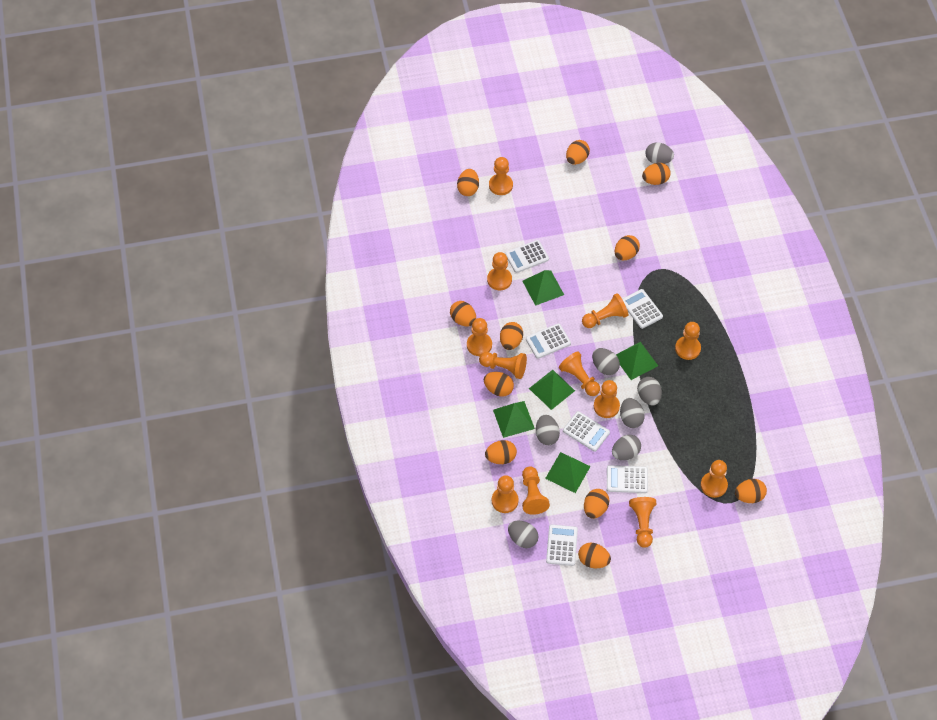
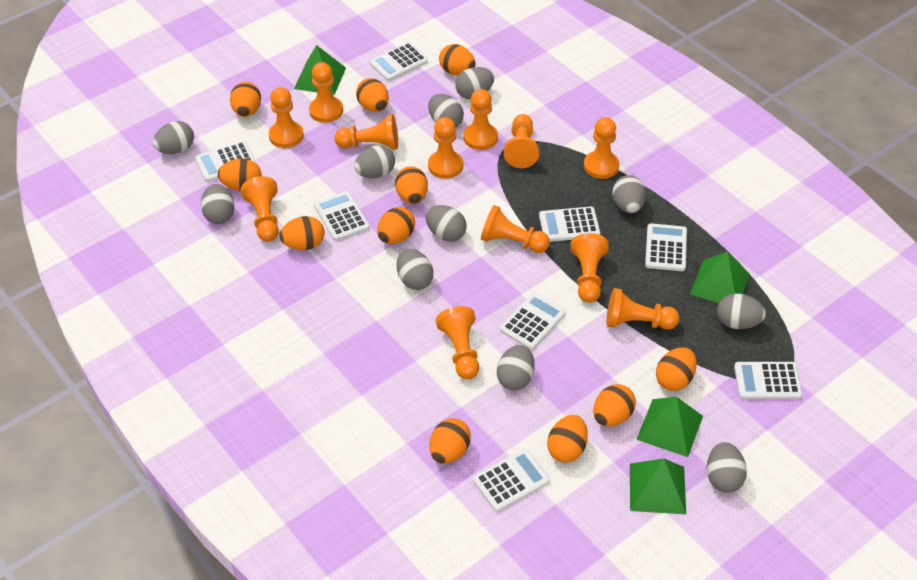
green pyramid: [493,401,535,438] [522,270,564,306] [529,370,575,410] [545,452,591,493] [616,342,658,380] = 5 -> [294,45,346,95] [630,458,686,514] [636,397,703,457] [690,251,750,303] = 4
grey egg: [508,521,538,548] [536,415,560,445] [592,348,620,375] [612,435,641,460] [620,398,645,428] [637,377,662,406] [645,142,674,164] = 7 -> [153,121,194,154] [201,184,235,224] [354,145,395,178] [397,249,433,290] [425,205,467,242] [428,94,464,127] [455,67,494,99] [497,345,535,391] [612,175,646,213] [707,442,747,493] [717,293,766,329] = 11
white calculator: [505,240,549,273] [526,323,571,359] [546,524,578,566] [563,411,610,452] [607,465,648,493] [622,289,663,329] = 6 -> [195,141,257,182] [314,191,370,241] [370,42,428,81] [473,449,550,512] [500,293,566,350] [539,207,600,242] [645,223,687,271] [734,362,802,399] = 8

